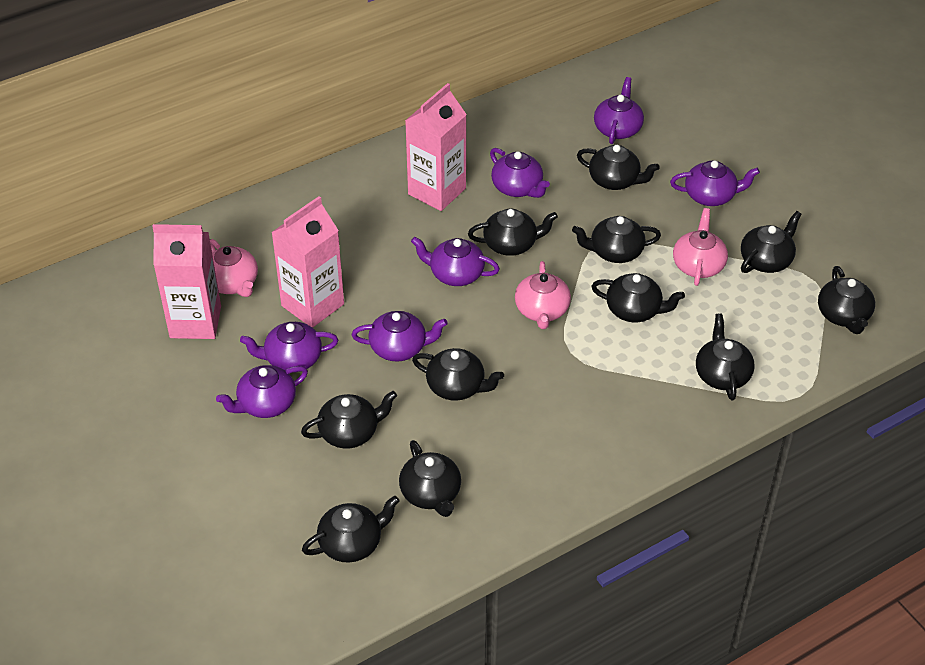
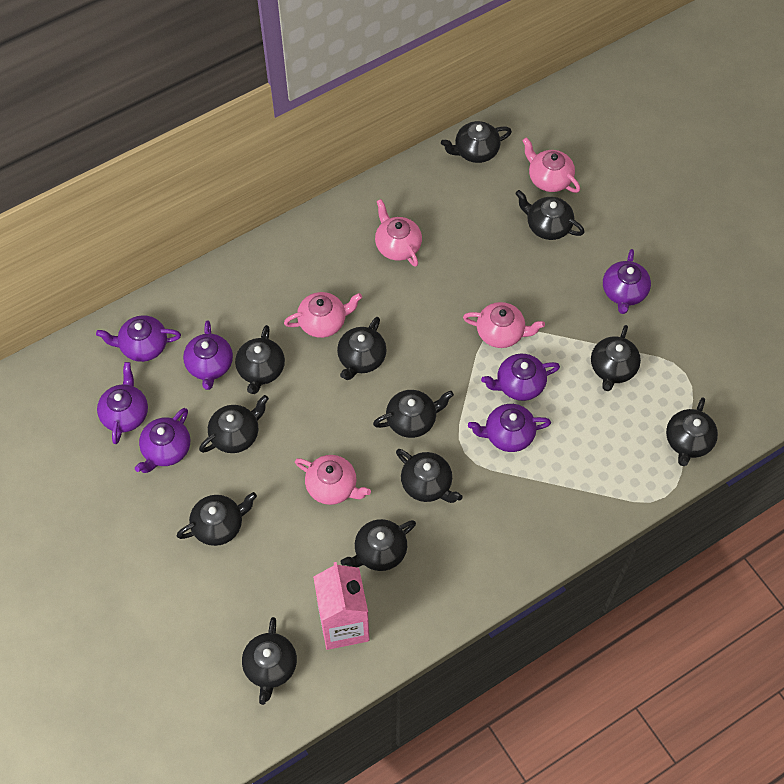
black teapot: [301,391,397,449] [302,496,400,563] [399,440,461,517] [412,348,504,401] [468,209,558,256] [572,216,661,263] [577,145,660,190] [591,273,685,322] [696,313,755,400] [741,211,802,273] [818,266,875,334] = 11 -> [177,492,257,546] [199,395,269,453] [235,325,285,394] [242,617,297,705] [337,317,387,380] [341,519,416,571] [373,390,454,438] [396,449,463,503] [441,121,512,163] [515,190,585,240] [591,325,641,391] [666,397,718,466] = 12
pink carton: [152,224,221,339] [271,196,344,328] [405,83,467,211] = 3 -> [313,562,370,650] = 1
pink teapot: [210,239,258,297] [515,261,571,329] [673,208,728,286] = 3 -> [284,292,362,338] [295,455,371,505] [375,199,422,267] [463,302,545,348] [522,137,580,193] = 5

